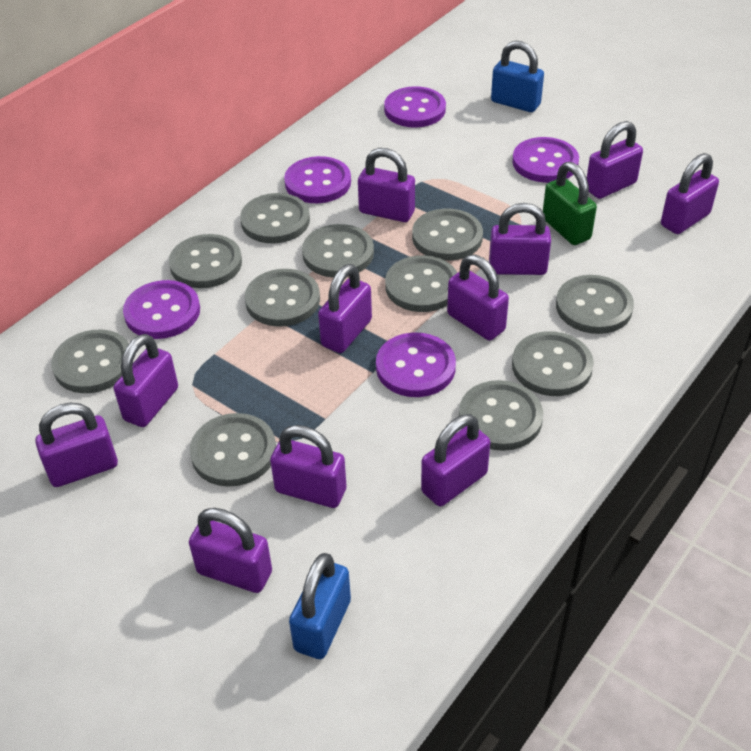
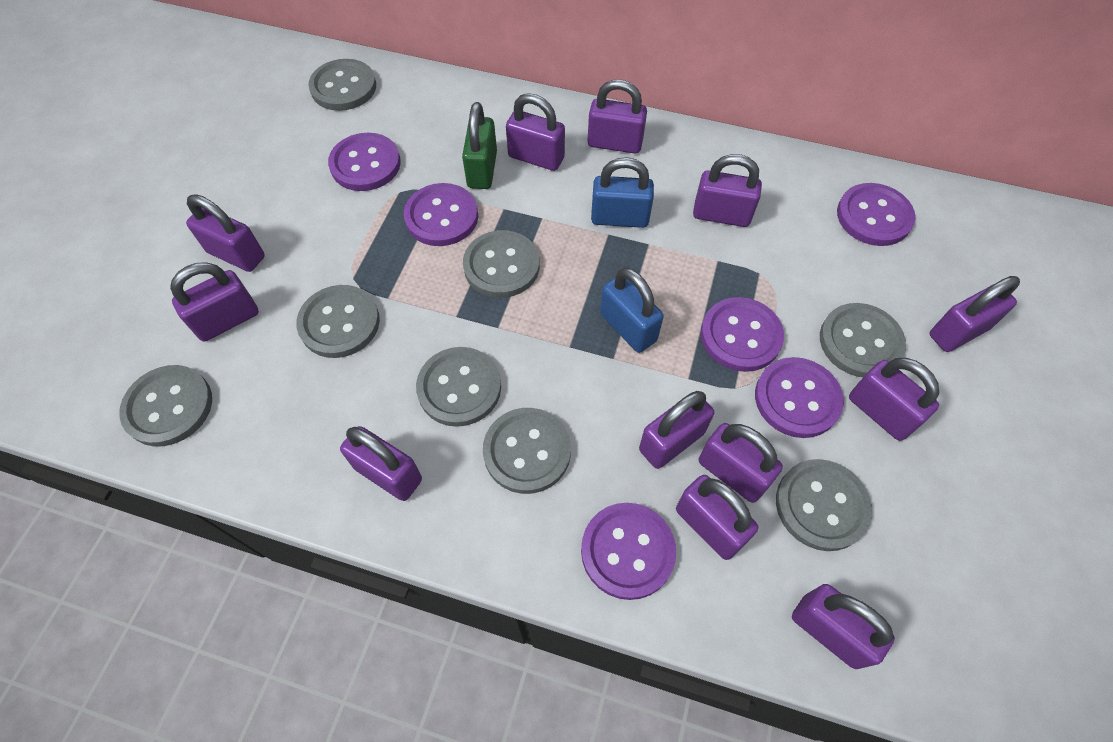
grey button: [51,329,129,393] [169,234,242,288] [190,413,276,487] [240,193,310,243] [245,269,320,327] [302,224,374,277] [385,255,457,312] [412,208,483,261] [459,380,543,451] [512,331,594,396] [556,275,634,334] = 11 -> [119,365,212,447] [296,285,380,358] [308,59,376,111] [416,347,501,427] [463,230,540,298] [483,408,571,494] [776,459,872,551] [820,303,906,377] = 8
purple button: [123,280,200,339] [284,156,351,203] [376,332,456,397] [384,86,446,128] [512,137,579,183] = 5 -> [328,133,401,191] [404,183,478,246] [581,503,676,600] [701,297,784,372] [755,357,844,438] [837,183,915,246] = 6
purple padlock: [35,402,118,487] [114,334,178,427] [189,508,272,593] [270,425,346,508] [318,264,372,353] [358,148,415,222] [421,414,490,506] [447,254,509,340] [489,203,551,275] [587,121,643,199] [661,153,719,234] = 11 -> [170,262,259,342] [186,194,265,272] [340,426,422,501] [506,93,565,171] [588,80,647,154] [639,391,714,469] [676,475,758,560] [693,154,762,227] [699,423,783,503] [792,584,895,669] [849,358,939,441] [929,276,1020,352] = 12

